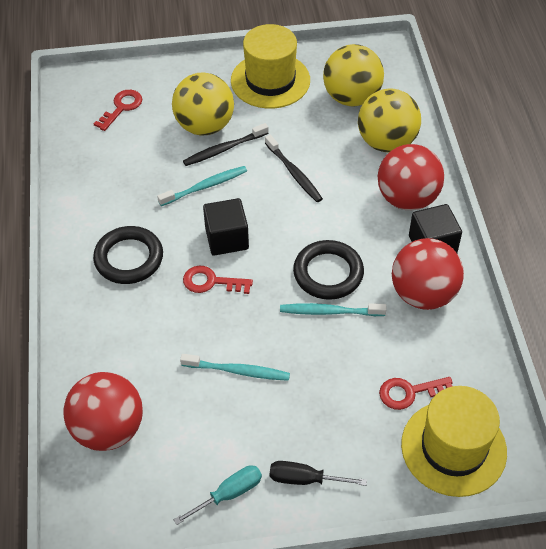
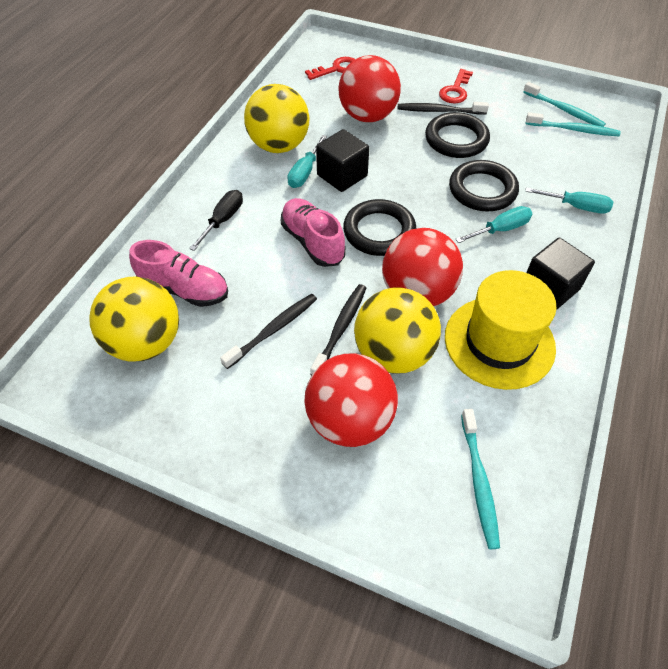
black ring: [93,226,163,284] [293,240,364,300] = 2 -> [343,199,416,256] [425,112,490,158] [449,160,519,211] = 3
black toothbrush: [183,123,269,166] [265,135,323,202] = 2 -> [220,294,317,369] [310,284,366,376] [398,102,489,114] = 3
pink shoe: none = 0 -> [129,240,228,307] [281,198,346,267] = 2
red key: [94,90,142,131] [183,266,253,294] [379,377,453,410] = 3 -> [305,57,355,80] [439,69,473,104] = 2
turquoise screwdriver: [174,465,262,525] = 1 -> [287,135,327,188] [455,206,532,243] [525,187,613,214] = 3
yellow hat: [231,24,310,109] [401,386,507,497] = 2 -> [445,270,557,390] = 1

